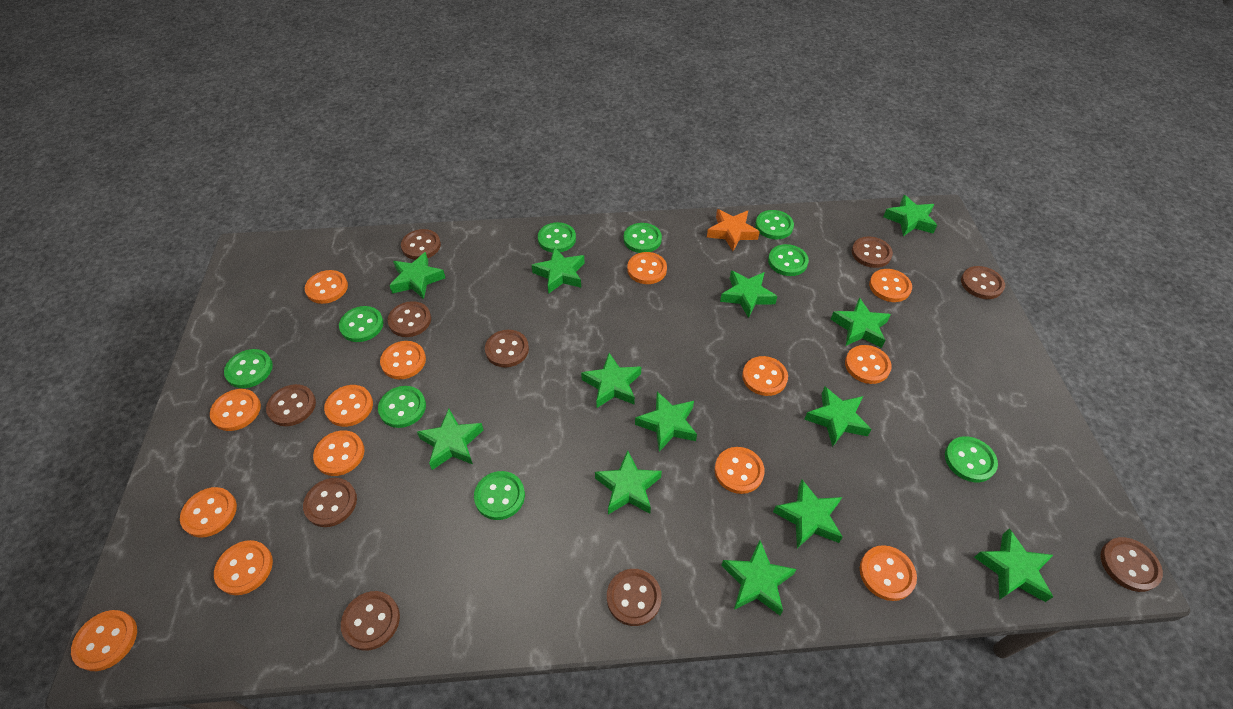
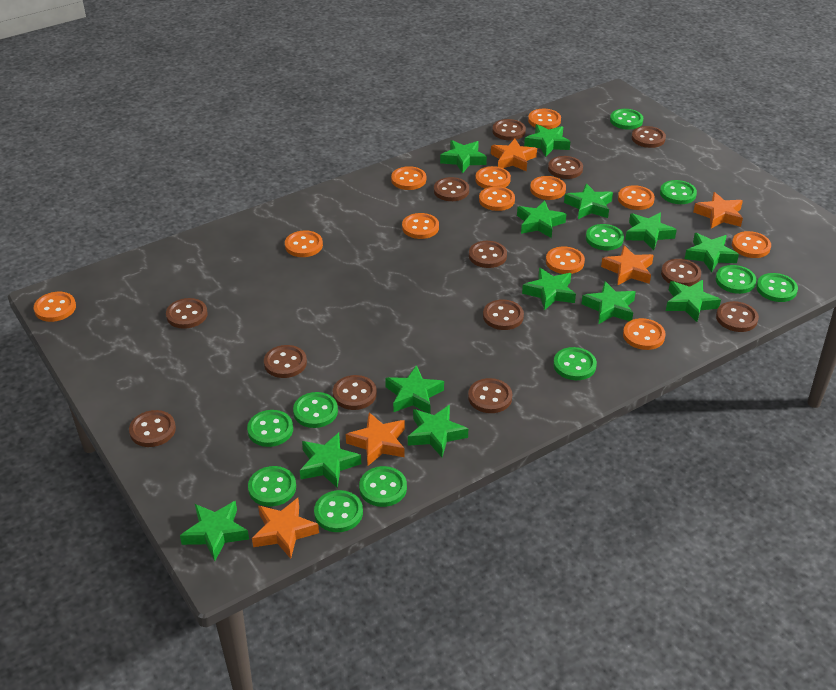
brown button: [266,384,316,426] [303,478,357,527] [341,591,400,651] [387,301,431,337] [401,229,441,260] [485,330,529,367] [607,569,662,626] [852,236,893,268] [961,266,1005,299] [1101,537,1163,592] = 10 -> [129,410,176,447] [166,298,208,329] [264,345,307,378] [333,375,377,410] [434,177,469,201] [468,378,512,413] [469,241,507,268] [483,299,524,330] [492,119,526,140] [548,156,583,179] [632,126,666,148] [661,259,701,286] [716,301,759,332] = 13
green button: [224,349,273,388] [339,306,384,342] [378,386,426,428] [474,471,525,520] [538,222,576,252] [623,223,662,253] [755,210,794,239] [768,244,809,276] [945,436,998,482] = 9 -> [247,410,293,447] [248,466,296,507] [293,392,338,428] [314,490,363,532] [359,466,407,507] [553,347,597,380] [586,224,624,250] [610,109,643,130] [660,180,697,204] [716,265,757,294] [756,273,798,302] = 11
orange button: [71,610,137,671] [180,487,237,538] [210,389,261,431] [214,540,273,595] [305,270,348,304] [313,430,364,476] [324,385,373,427] [380,341,426,379] [627,252,667,284] [715,447,765,494] [742,356,788,396] [845,345,892,384] [860,545,917,601] [869,269,912,302] = 14 -> [34,292,76,322] [285,230,323,257] [391,166,426,190] [402,213,439,239] [475,166,511,188] [479,186,515,211] [528,109,561,129] [530,176,566,200] [546,247,585,274] [618,185,655,210] [623,318,666,350] [732,231,771,258] = 12
orange star: [707,209,760,251] = 1 -> [252,498,319,559] [346,412,405,466] [491,139,537,171] [601,245,654,286] [693,192,743,229] = 5

